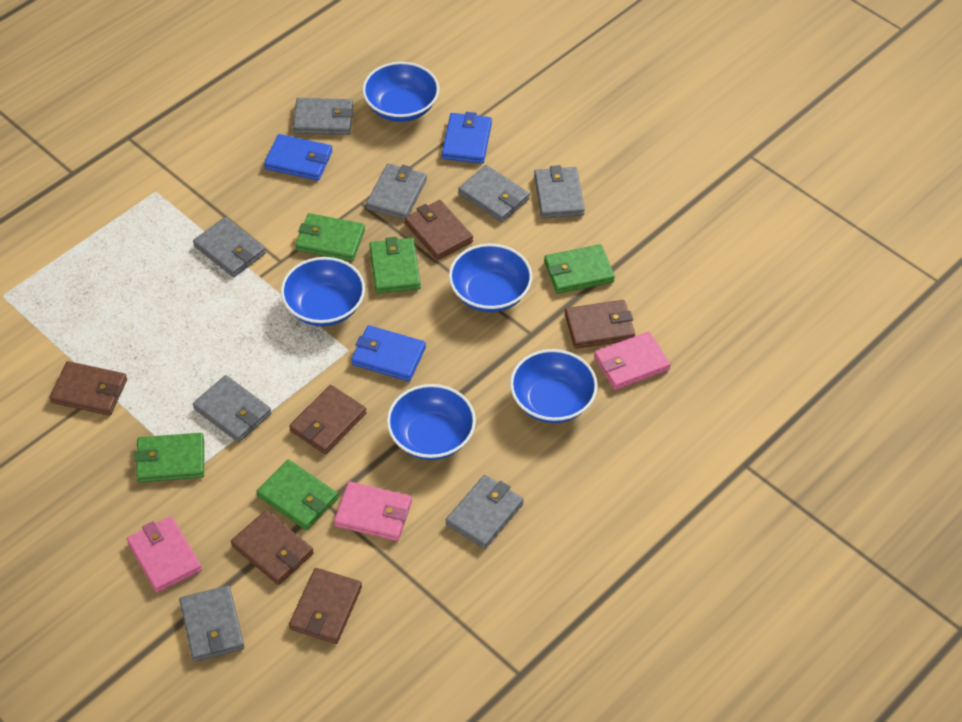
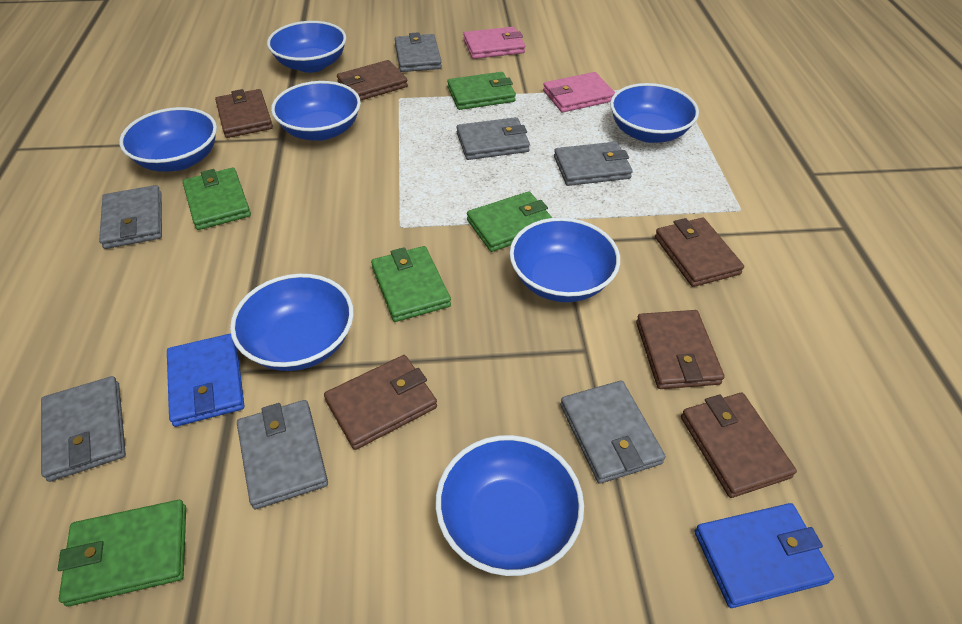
blue bowl: [281,257,365,326] [362,62,439,122] [387,384,476,460] [449,244,532,312] [510,349,598,423] = 5 -> [119,107,217,172] [230,274,354,371] [267,21,346,73] [271,81,361,141] [436,435,584,576] [509,217,620,302] [610,83,699,143] = 7
blue wallet: [264,134,332,181] [351,325,426,381] [442,112,492,164] = 3 -> [167,333,244,427] [695,503,834,608] = 2
grey wallet: [179,585,244,662] [193,217,266,277] [193,375,272,443] [293,98,353,135] [366,163,427,220] [446,475,524,549] [458,165,530,222] [534,165,585,218] = 8 -> [41,376,126,482] [99,185,162,249] [237,400,328,509] [395,32,442,72] [456,117,530,160] [554,142,633,186] [560,381,666,484] = 7
pink wallet: [127,516,202,593] [334,482,412,541] [594,332,671,390] = 3 -> [463,27,525,59] [543,72,615,112] = 2

